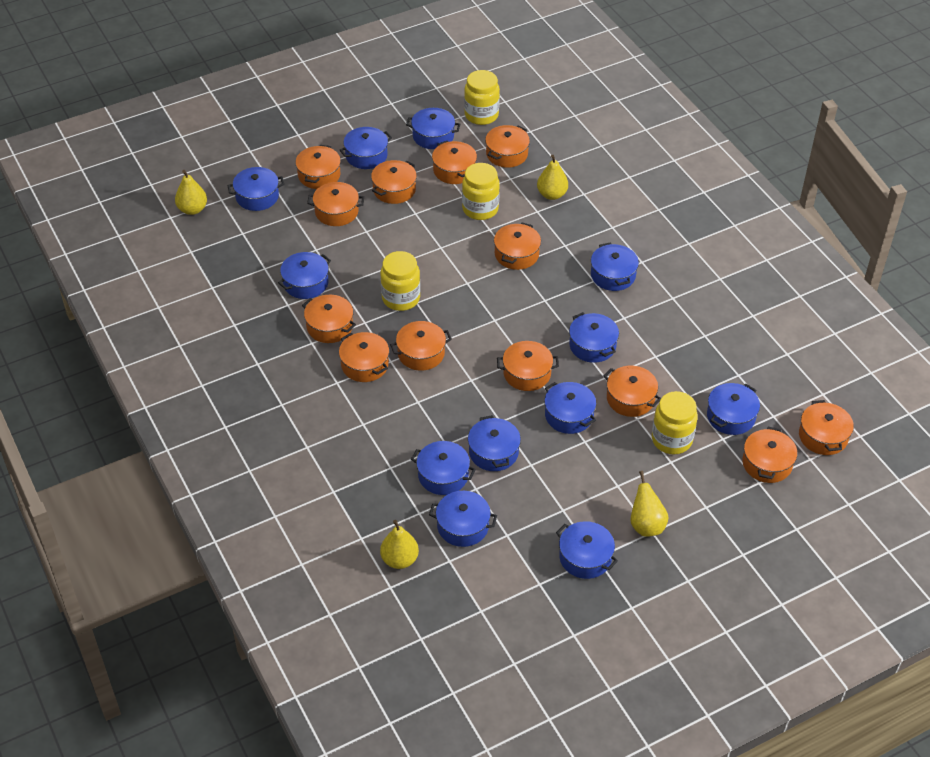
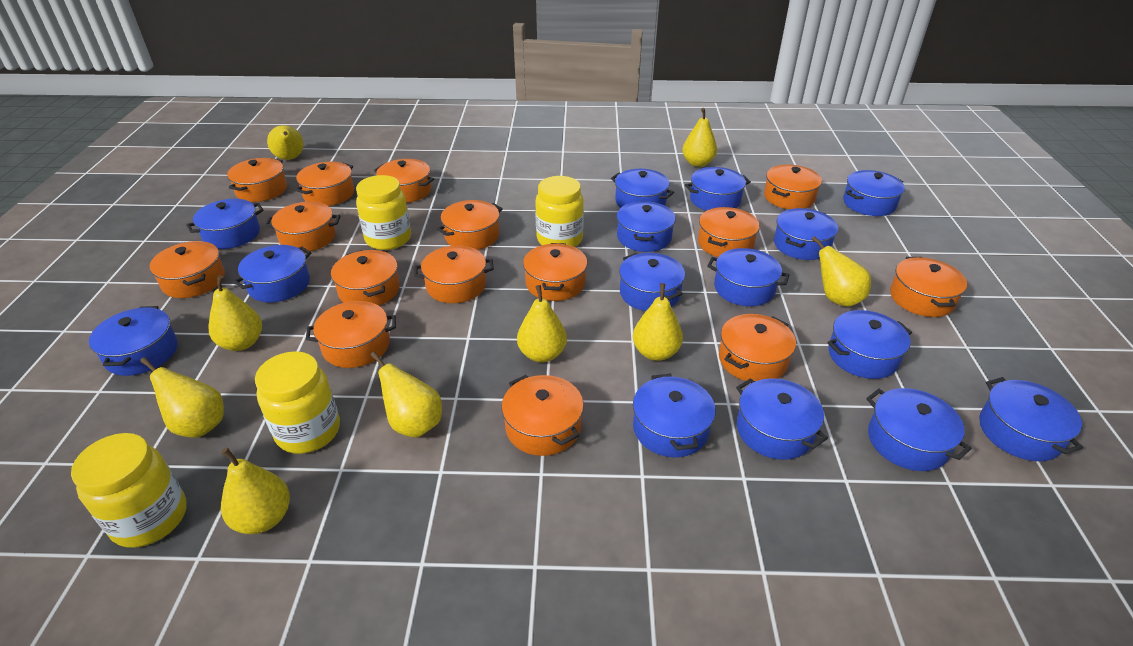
blue pot: [227,167,284,211] [278,252,331,299] [340,127,392,169] [406,108,461,149] [411,441,476,495] [429,491,497,547] [468,415,521,471] [544,382,596,434] [556,521,618,579] [569,312,619,363] [591,243,639,291] [707,383,760,435] = 12 -> [89,306,178,376] [186,199,264,249] [233,245,312,302] [611,169,674,208] [617,201,676,252] [619,253,685,311] [633,374,716,457] [685,167,751,211] [707,248,789,306] [736,378,828,460] [774,208,838,260] [827,310,912,379] [843,170,905,216] [866,388,972,471] [979,377,1083,461] = 15
orange pot: [295,145,341,189] [302,295,356,343] [307,182,364,226] [339,332,389,382] [371,160,417,204] [390,321,452,371] [432,141,477,184] [485,125,530,168] [494,222,541,270] [497,341,559,391] [603,366,661,417] [742,427,797,483] [799,400,854,455] = 13 -> [149,241,225,298] [227,158,287,202] [265,202,341,252] [295,162,354,206] [306,301,396,368] [331,250,400,306] [374,159,434,203] [414,246,494,303] [437,200,503,250] [502,375,584,456] [523,243,587,301] [698,207,760,257] [719,314,796,381] [764,165,822,209] [890,257,967,317] = 15
yellow pear: [175,170,207,215] [380,520,419,569] [537,155,568,200] [630,471,669,537] = 4 -> [140,357,224,438] [209,275,262,351] [221,447,290,534] [267,125,303,160] [370,351,442,438] [517,285,567,362] [633,283,683,361] [682,108,717,167] [811,236,871,307] = 9

